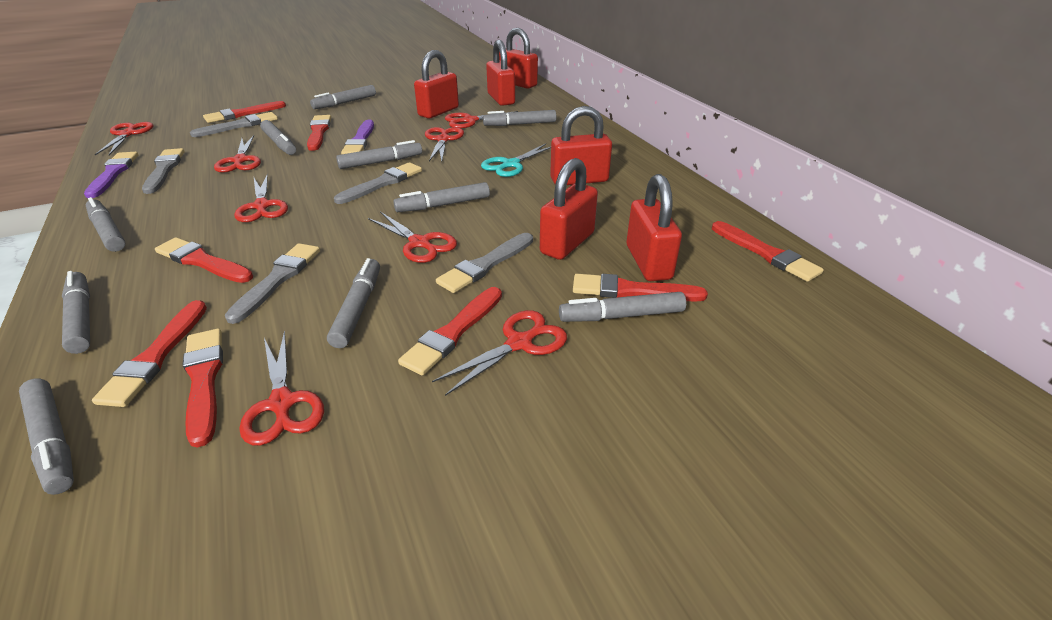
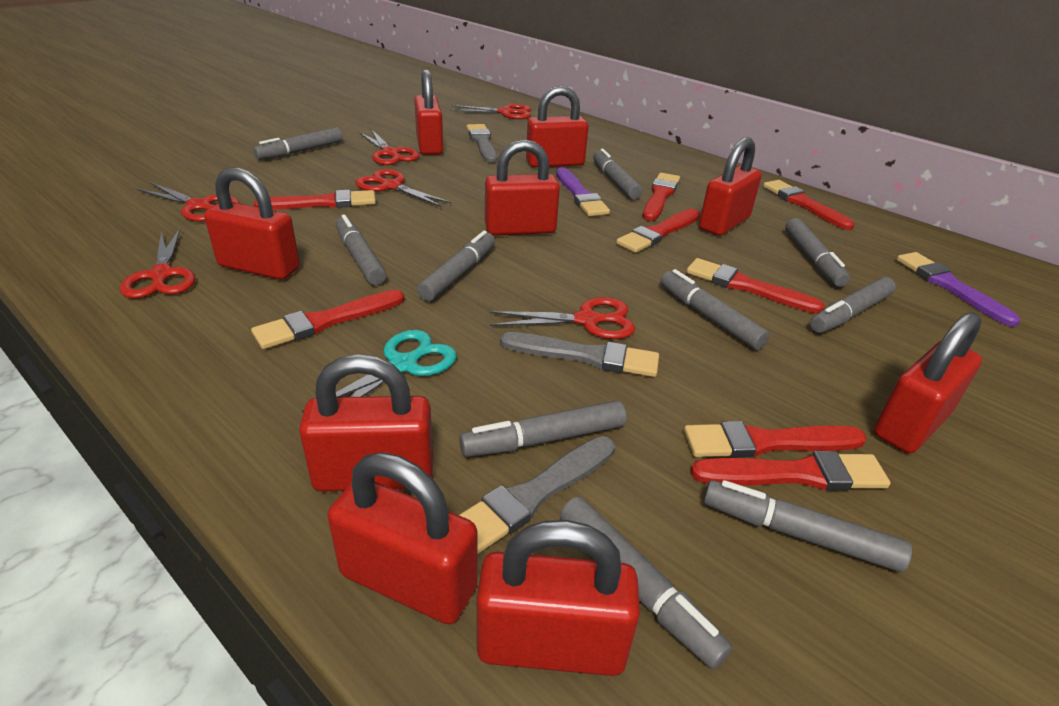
grey brush: [142,148,184,194] [190,112,278,137] [225,243,320,324] [334,162,422,204] [436,233,533,293] = 5 -> [459,436,615,554] [467,124,498,163] [500,332,659,377] = 3
red padlock: [414,50,459,118] [486,40,515,106] [499,28,538,89] [540,158,598,260] [550,106,612,185] [626,174,682,281] = 6 -> [204,167,300,280] [299,354,433,492] [327,452,477,624] [414,69,443,155] [477,520,640,676] [485,139,560,236] [526,86,589,167] [699,137,762,236] [874,312,982,453] = 9
red scissors: [95,122,153,155] [214,135,261,173] [234,174,288,222] [240,331,324,446] [368,212,457,263] [425,127,464,161] [432,310,567,396] [445,111,518,128] = 8 -> [120,229,195,299] [137,182,239,222] [355,169,452,207] [359,129,420,165] [450,104,531,119] [489,297,635,339] = 6

